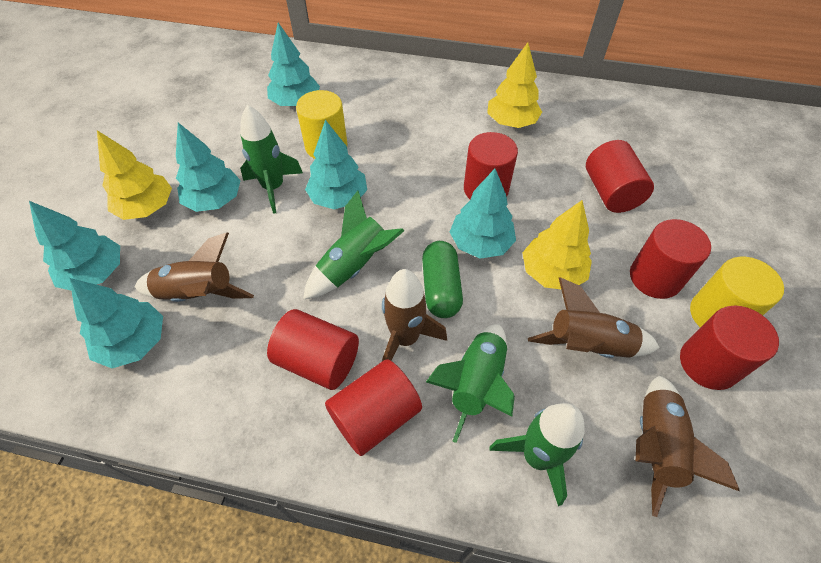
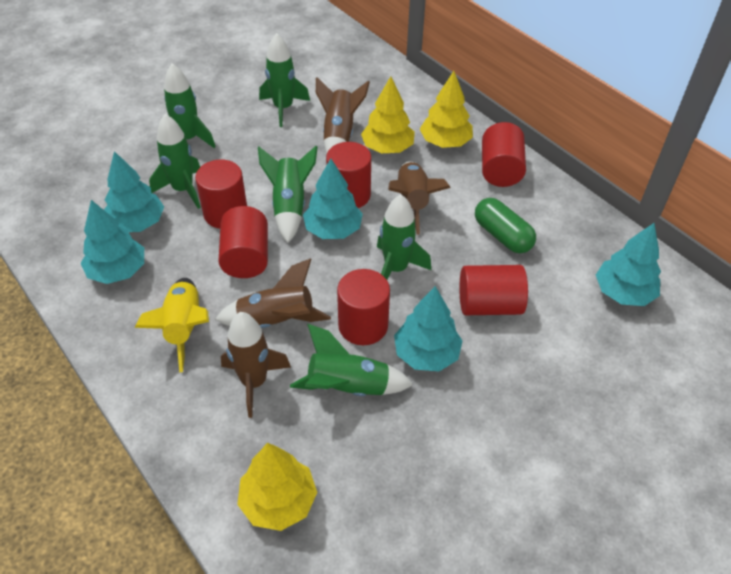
green rocket: [240,105,303,214] [303,191,404,299] [426,324,515,443] [489,403,585,506] = 4 -> [149,114,201,209] [164,63,216,148] [258,146,318,243] [259,33,310,127] [290,324,414,396] [377,194,431,280] = 6
turquoise tree: [29,201,120,290] [69,278,163,368] [176,123,241,212] [267,23,320,106] [305,120,367,209] [450,169,516,259] = 6 -> [80,200,144,284] [104,151,164,232] [303,158,363,239] [394,286,463,371] [596,223,661,306] = 5
yellow cylinder: [296,90,347,159] [690,257,784,327] = 2 -> none = 0
yellow rocket: none = 0 -> [134,278,209,372] = 1

